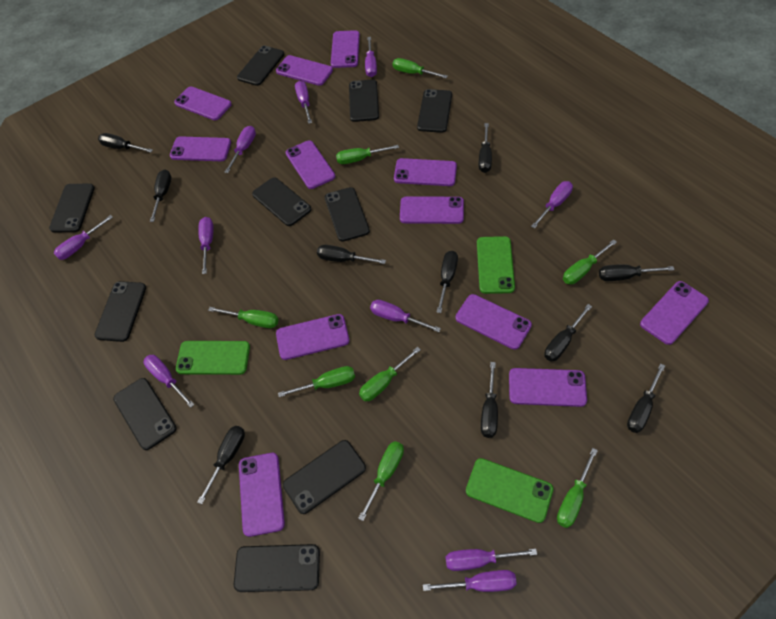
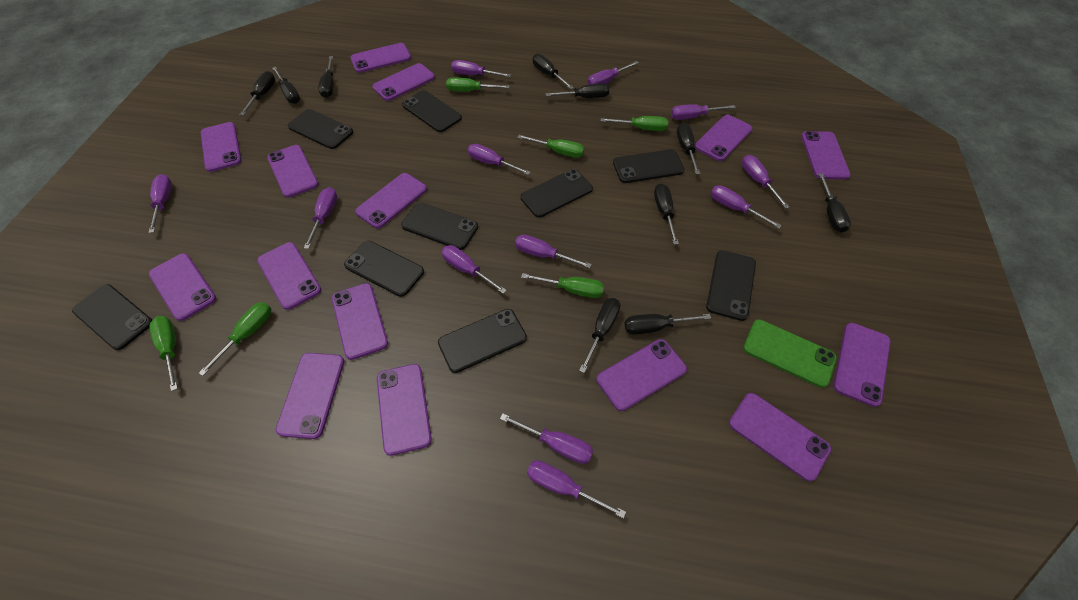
black phone: [49,184,95,232] [95,281,146,342] [113,378,177,450] [234,544,320,592] [237,46,284,86] [252,177,311,226] [283,440,366,514] [325,187,370,242] [349,79,379,122] [417,89,452,133] = 10 -> [72,284,152,350] [288,109,353,149] [344,241,424,297] [401,202,478,250] [402,90,462,132] [438,309,527,373] [520,169,593,218] [613,149,685,183] [706,250,756,321] = 9
green phone: [176,341,250,375] [466,458,554,523] [477,236,515,294] = 3 -> [743,319,837,388] = 1
green screwdriver: [208,307,279,328] [278,366,355,397] [336,145,399,164] [358,441,404,521] [359,347,421,401] [392,58,448,78] [557,448,598,528] [563,239,617,284] = 8 -> [149,316,178,391] [199,302,271,376] [446,77,510,92] [517,135,585,158] [521,273,604,298] [601,116,669,131] = 6
purple phone: [170,136,231,161] [174,86,232,120] [239,453,285,537] [276,55,333,86] [276,314,350,360] [286,140,335,189] [331,30,360,68] [394,158,457,186] [400,196,464,224] [455,294,532,350] [509,368,587,407] [640,281,709,345] = 12 -> [149,253,216,321] [201,122,242,172] [257,242,321,310] [267,145,319,198] [276,353,344,439] [332,283,388,360] [350,43,411,73] [355,173,427,229] [372,63,435,101] [377,364,432,456] [597,339,687,411] [694,115,753,161] [729,393,831,482] [801,131,850,180] [834,323,891,407] = 15
purple screwdriver: [54,215,113,260] [144,355,195,408] [198,217,214,274] [224,126,256,173] [295,81,312,124] [365,37,377,77] [370,300,441,332] [423,570,517,592] [445,548,537,571] [531,181,573,229] = 10 -> [148,174,172,233] [304,187,337,249] [441,245,507,294] [451,60,511,77] [468,144,531,175] [500,413,593,464] [515,235,592,268] [527,460,626,518] [587,61,638,85] [671,104,736,120] [710,185,782,228] [742,155,789,209] = 12

